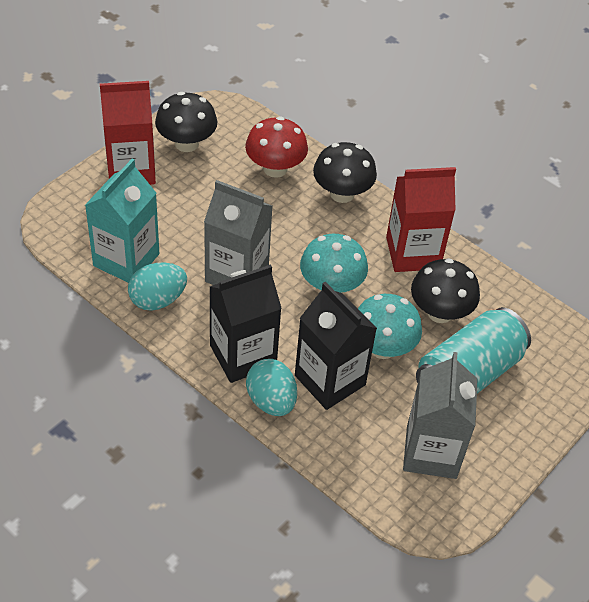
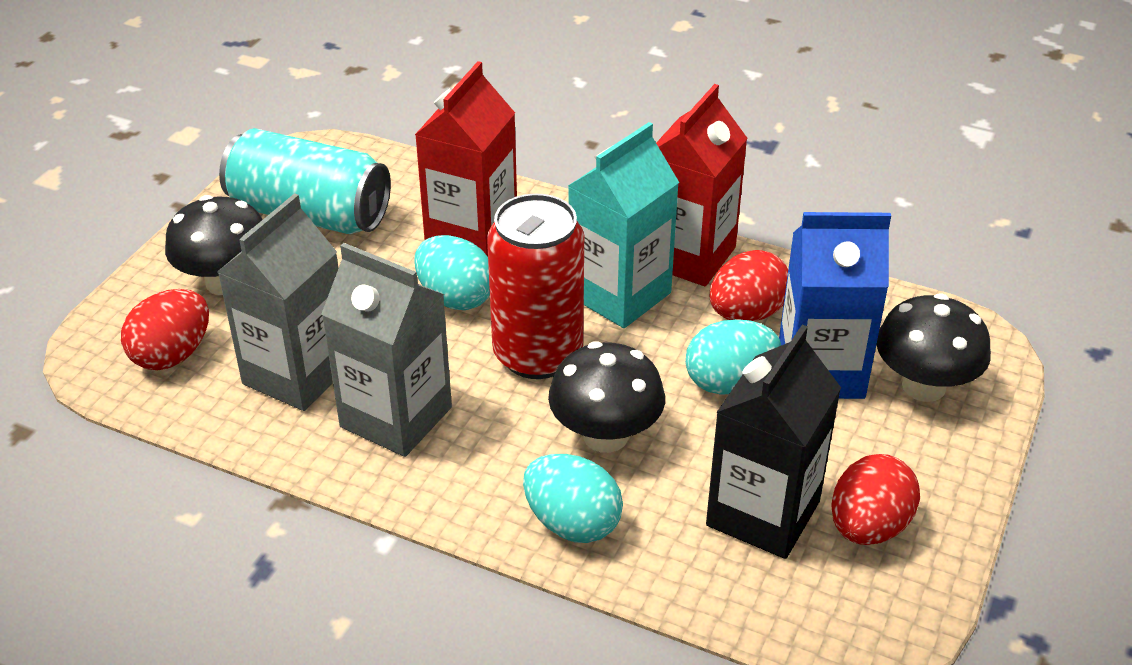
black carton: [210,264,282,383] [295,282,377,410] = 2 -> [706,325,841,559] = 1
blue carton: none = 0 -> [779,212,891,399] = 1
red can: none = 0 -> [487,194,584,379] = 1
red egg: none = 0 -> [121,289,209,370] [710,250,788,321] [831,454,920,545] = 3
red mushroom: [245,116,308,178] = 1 -> none = 0
turquoise egg: [128,263,187,311] [246,359,297,416] = 2 -> [415,235,490,310] [523,454,623,543] [685,319,781,395] = 3
turquoise mushroom: [300,234,368,293] [358,294,422,359] = 2 -> none = 0

